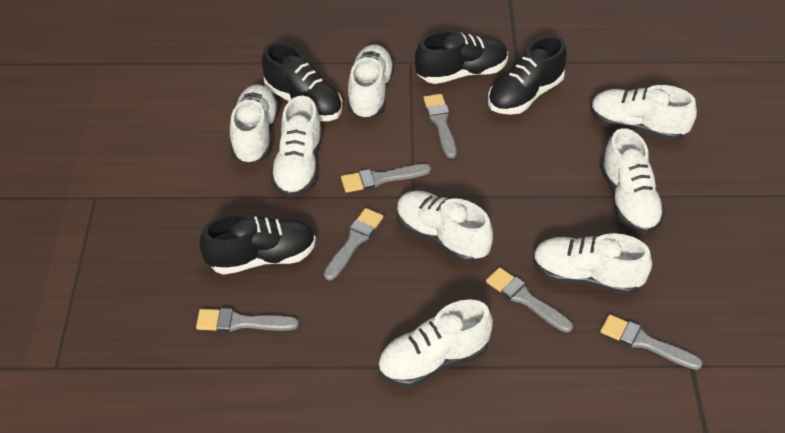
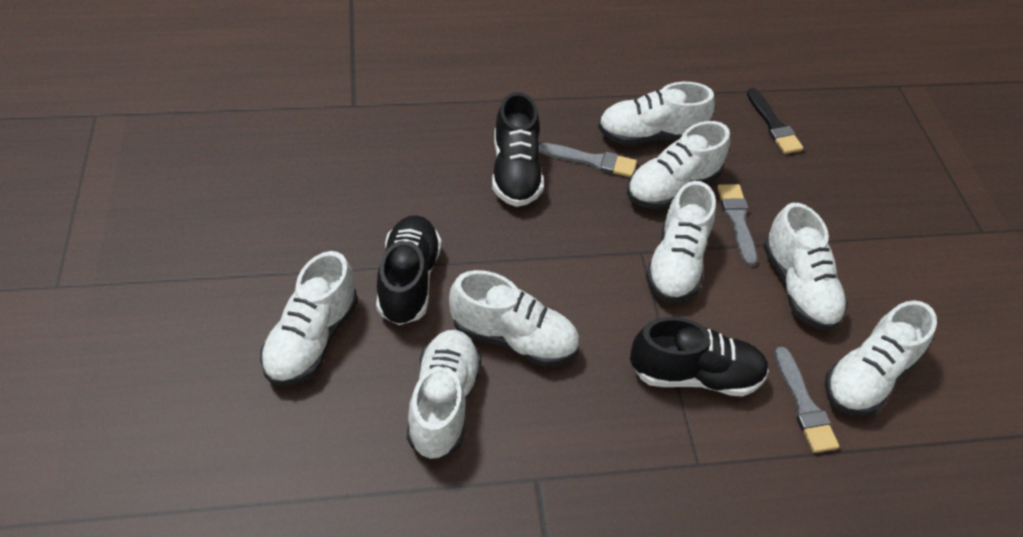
black brush: none = 0 -> [747,88,803,154] = 1
black shoe: [200,214,316,275] [262,42,343,121] [415,30,508,84] [488,35,567,115] = 4 -> [376,215,441,325] [492,92,544,207] [630,317,769,397] = 3
grey brush: [196,308,299,332] [324,208,383,280] [341,164,431,193] [423,94,457,158] [486,267,573,333] [600,314,703,370] = 6 -> [539,143,637,177] [717,184,757,266] [774,347,839,453] = 3

